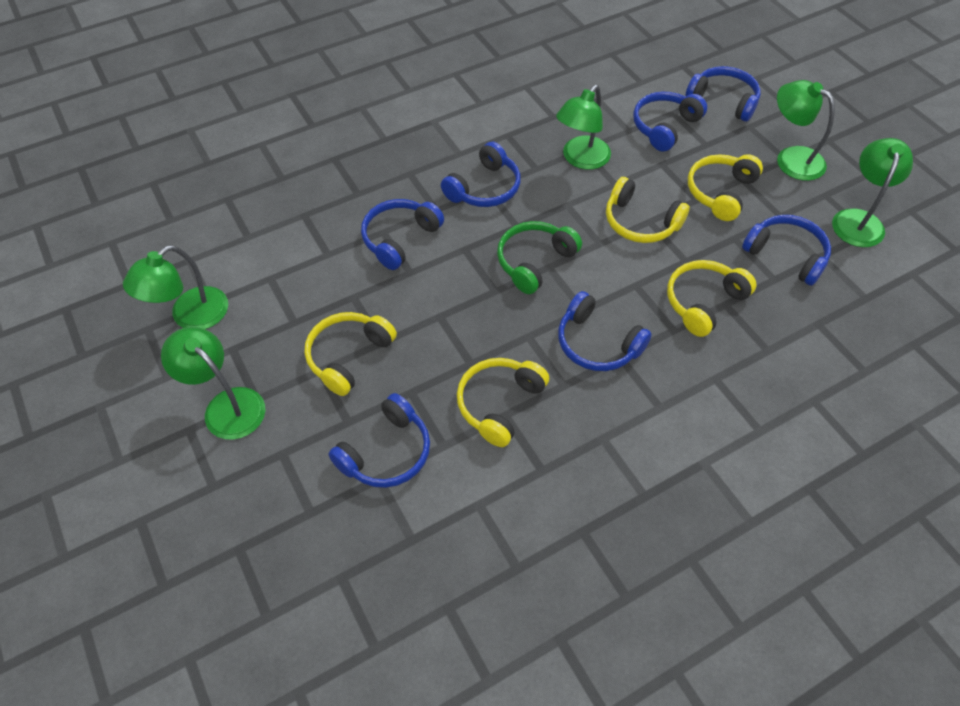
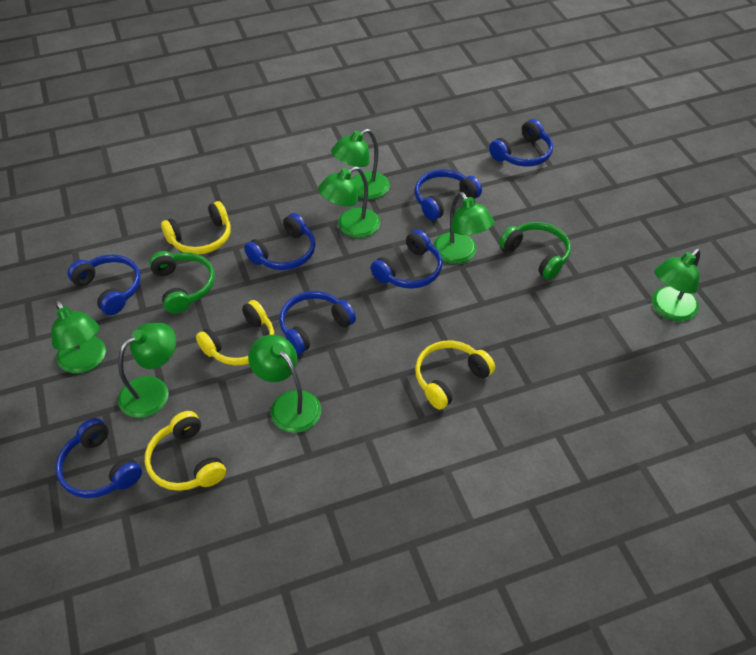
green headphones: [497,221,582,294] = 1 -> [149,251,215,314] [499,222,571,280] = 2
green lamp: [123,245,228,329] [161,327,265,440] [556,85,611,170] [777,80,835,181] [832,138,913,247] = 5 -> [51,300,106,374] [118,323,176,418] [248,335,321,433] [318,166,380,238] [331,129,390,199] [433,192,494,264] [652,249,700,322] = 7
yellow headphones: [305,312,397,396] [457,358,549,447] [606,177,690,243] [667,260,757,337] [688,154,763,221] = 5 -> [145,411,226,491] [161,201,231,254] [196,300,274,365] [415,340,495,410] = 4

